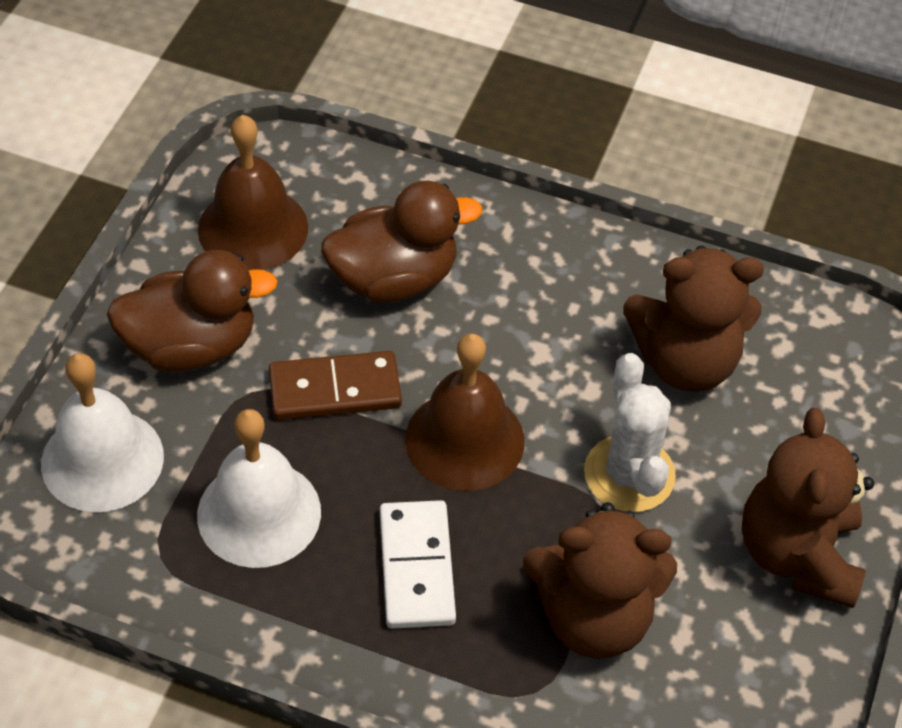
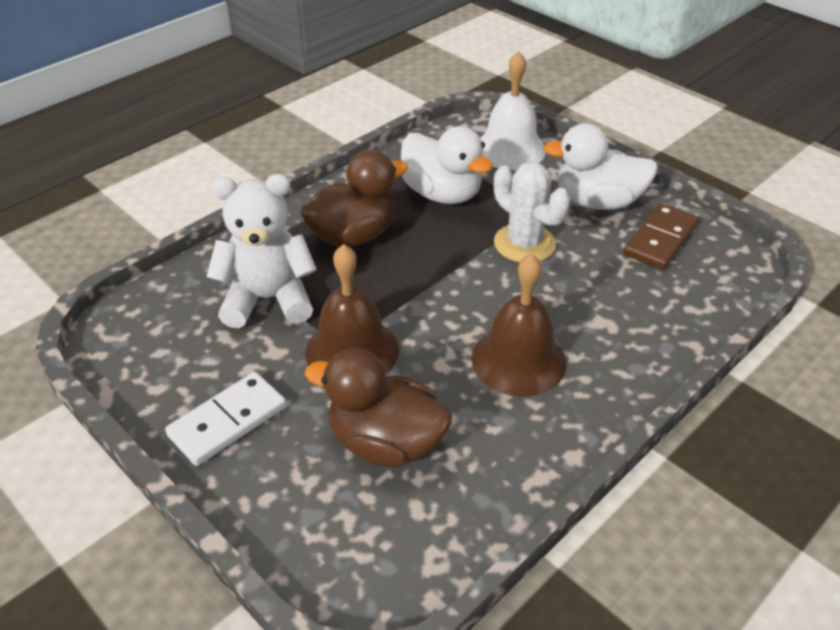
brown teddy bear: [523,502,677,659] [623,246,764,392] [742,408,874,608] = 3 -> none = 0
white bell: [41,353,164,512] [197,409,321,568] = 2 -> [480,51,546,170] = 1
white duck: none = 0 -> [401,126,493,204] [543,123,658,210] = 2
white teddy bear: none = 0 -> [206,174,317,328] = 1

